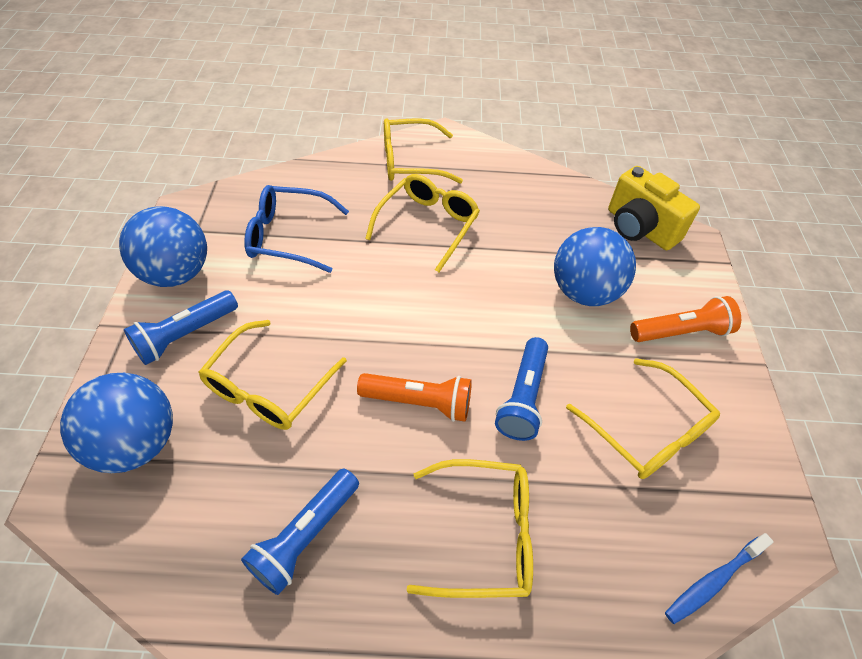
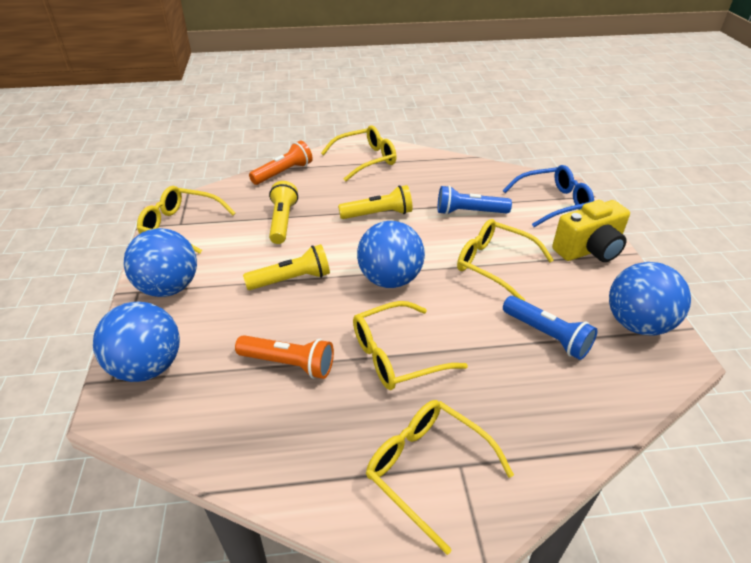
blue ball: [60,373,173,473] [119,206,207,287] [554,227,636,306] = 3 -> [93,302,180,382] [123,228,197,297] [357,221,425,288] [609,262,691,335] = 4
blue flashlight: [124,290,238,365] [241,468,359,595] [495,337,548,441] = 3 -> [438,186,512,215] [503,296,598,360] = 2
blue toothbrush: [665,533,774,624] = 1 -> none = 0
yellow flashlight: none = 0 -> [243,244,330,290] [269,181,298,244] [338,185,413,219] = 3

